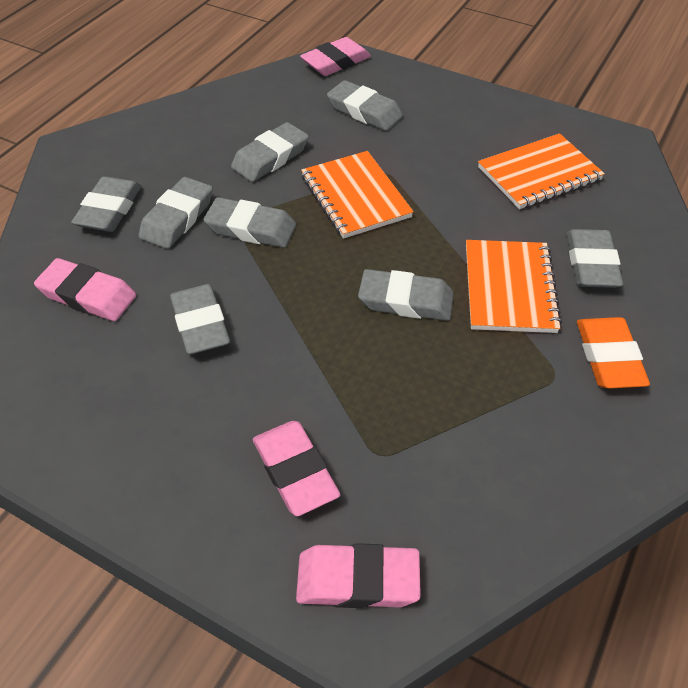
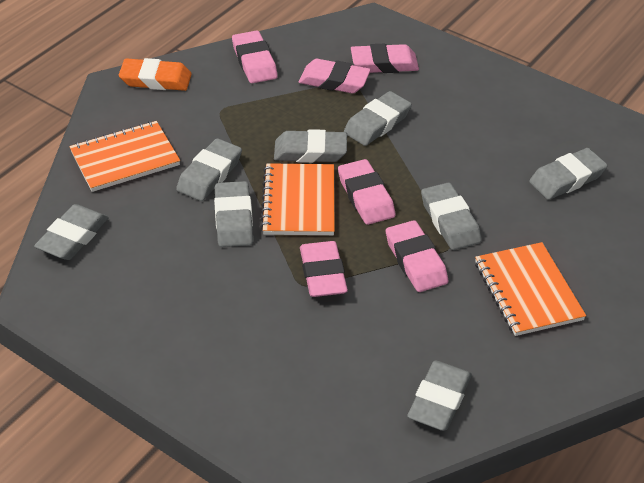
pink eraser: [34,258,136,321] [253,421,340,516] [296,543,421,608] [300,37,371,76] = 4 -> [232,31,278,83] [299,59,371,93] [300,241,348,297] [338,159,396,225] [351,44,419,73] [386,220,448,292] = 6

